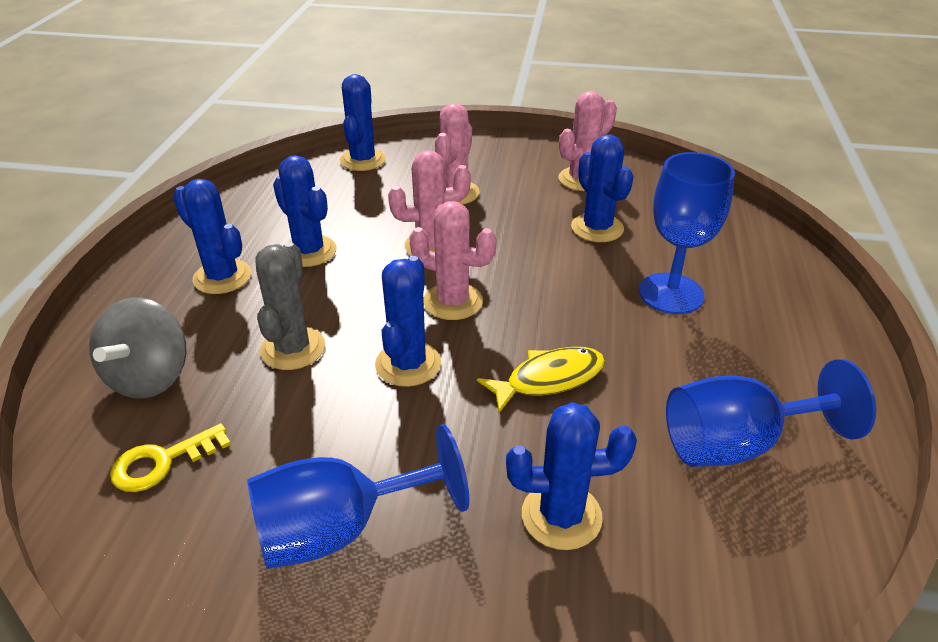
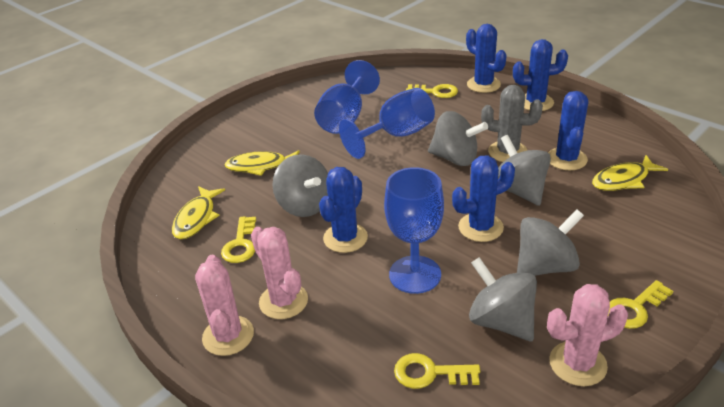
blue cactus: [173,179,251,294] [273,155,337,267] [340,74,386,171] [375,256,441,387] [506,402,637,550] [571,134,634,242] = 6 -> [319,167,368,253] [452,155,515,242] [466,24,507,93] [513,39,568,111] [548,91,588,170] = 5
grey spinning top: [89,297,186,399] = 1 -> [273,154,328,217] [428,111,488,166] [469,257,537,341] [498,135,551,206] [517,209,584,276] = 5
pink cactus: [388,150,471,256] [409,201,497,320] [435,103,480,205] [558,91,617,191] = 4 -> [195,255,254,356] [251,227,308,319] [547,284,628,386] = 3
yellow fish: [477,347,605,413] = 1 -> [172,186,225,239] [224,150,300,176] [592,155,668,191] = 3
yellow key: [110,423,231,492] = 1 -> [221,216,256,263] [394,353,480,389] [406,84,458,98] [608,280,673,329] = 4

